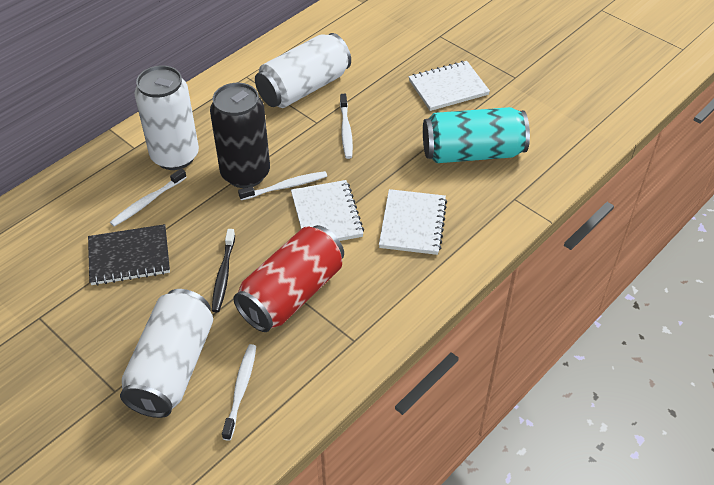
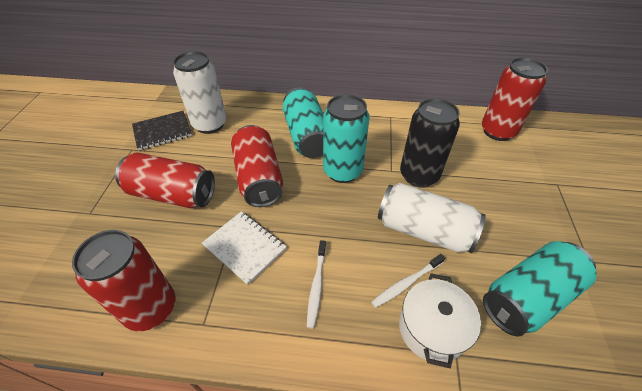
black toothbrush: [212,229,235,312] = 1 -> none = 0
red can: [233,225,344,332] = 1 -> [72,230,175,331] [115,152,215,208] [231,125,283,207] [482,57,548,141] = 4
turquoise can: [423,107,530,163] = 1 -> [283,87,324,158] [323,94,370,183] [483,241,597,337] = 3
white can: [120,289,213,418] [135,65,199,170] [255,33,351,108] = 3 -> [173,51,227,134] [378,183,486,253] = 2
white notebook: [291,180,364,241] [379,189,447,255] [409,61,490,111] = 3 -> [202,211,287,285] = 1
white pot: none = 0 -> [399,273,481,368] = 1
white toothbrush: [110,168,187,227] [222,344,256,441] [238,171,327,200] [340,94,353,159] = 4 -> [307,240,326,328] [371,254,445,308] = 2

